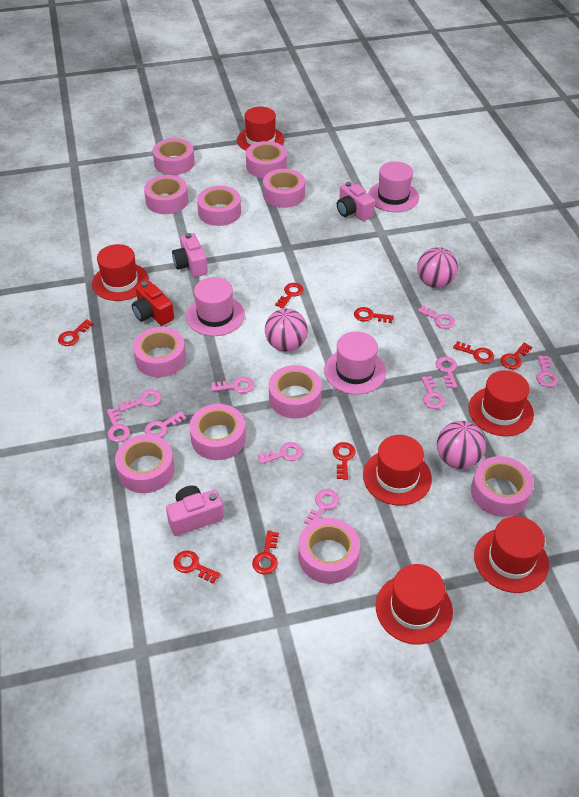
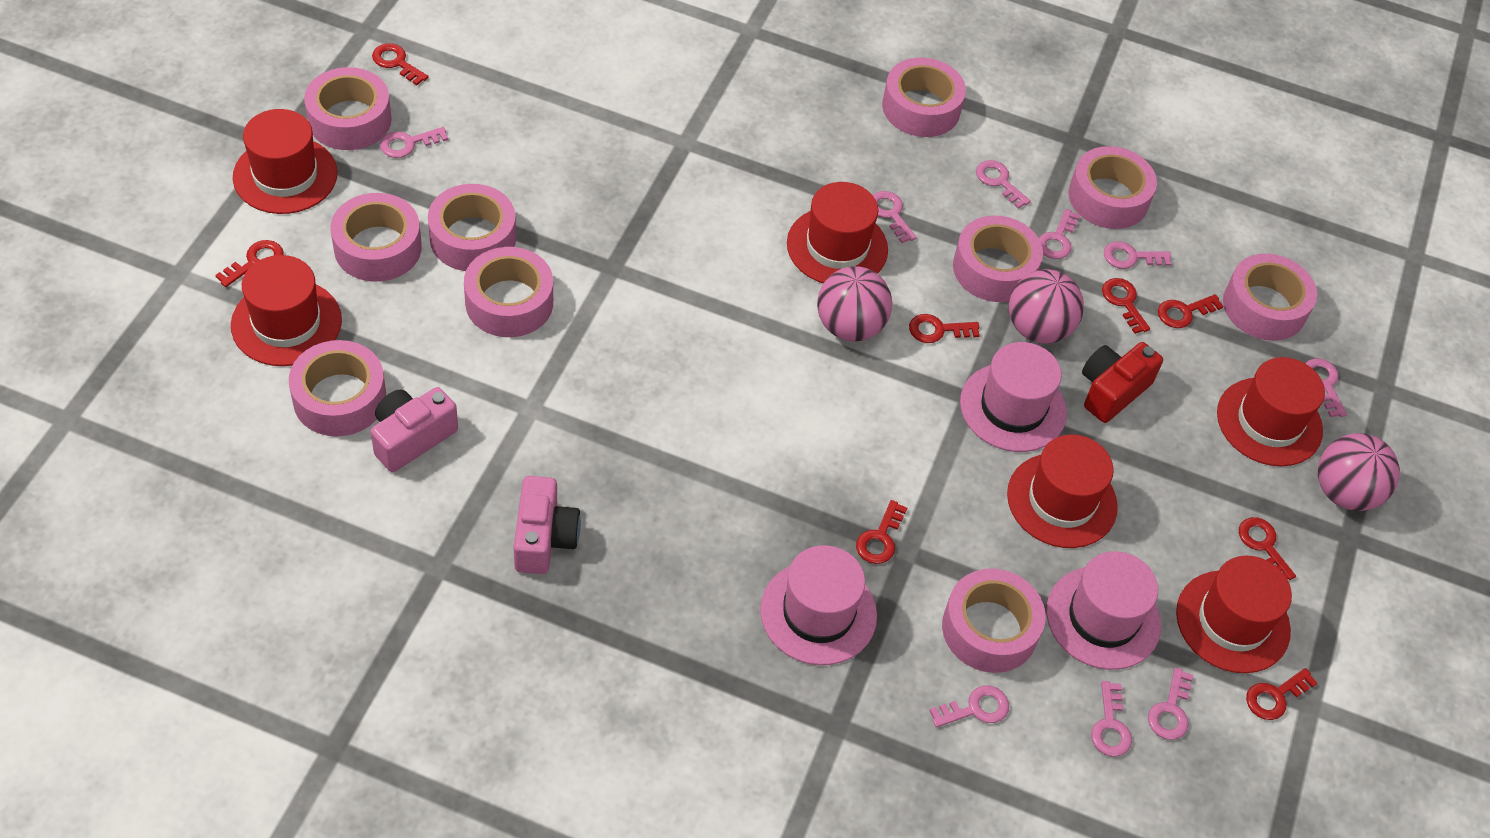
pink camera: [166,486,224,536] [172,233,208,277] [337,182,375,221] = 3 -> [371,387,458,472] [514,476,581,574] = 2
pink key: [107,408,130,442] [118,389,161,412] [145,411,187,437] [211,377,254,393] [258,442,303,464] [304,489,339,525] [418,305,455,329] [422,376,445,409] [436,357,457,388] [536,355,558,387] = 10 -> [380,127,448,158] [873,191,917,243] [929,686,1009,728] [976,160,1031,209] [1039,209,1080,259] [1091,681,1132,757] [1104,241,1171,269] [1148,668,1193,740] [1305,358,1347,417] = 9
pink tape: [115,434,175,493] [133,327,186,377] [144,175,188,214] [153,138,195,175] [189,404,246,460] [197,186,241,226] [246,141,287,178] [263,169,305,208] [269,365,322,419] [298,518,360,584] [471,456,533,517] = 11 -> [289,340,386,436] [304,67,392,150] [331,193,422,282] [428,184,516,271] [464,247,553,337] [882,58,966,137] [942,568,1046,673] [953,215,1043,302] [1069,146,1157,229] [1223,254,1317,341] = 10

